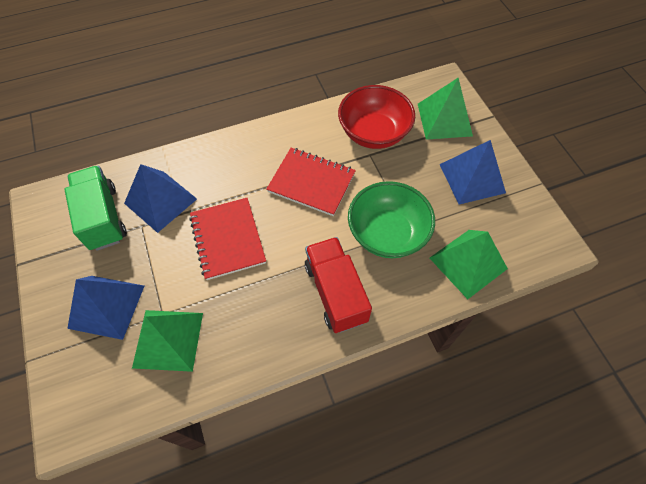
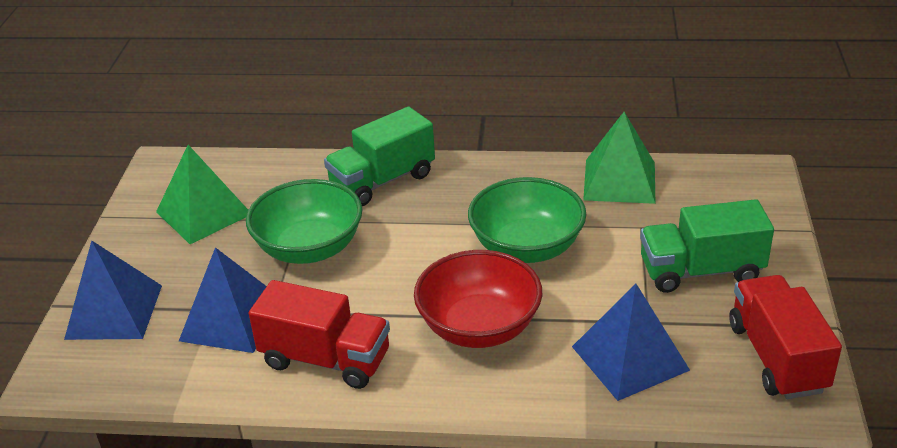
green bowl: [348,181,435,258] = 1 -> [246,179,363,264] [468,177,586,263] = 2
green pyramid: [132,310,203,372] [418,78,473,140] [430,230,508,299] = 3 -> [156,145,248,244] [583,112,655,204] = 2
green truck: [64,166,127,251] = 1 -> [324,106,435,206] [640,199,774,293] = 2
red notebook: [189,198,266,280] [267,148,356,216] = 2 -> none = 0
red truck: [305,237,372,333] = 1 -> [249,280,390,389] [729,275,842,399] = 2

